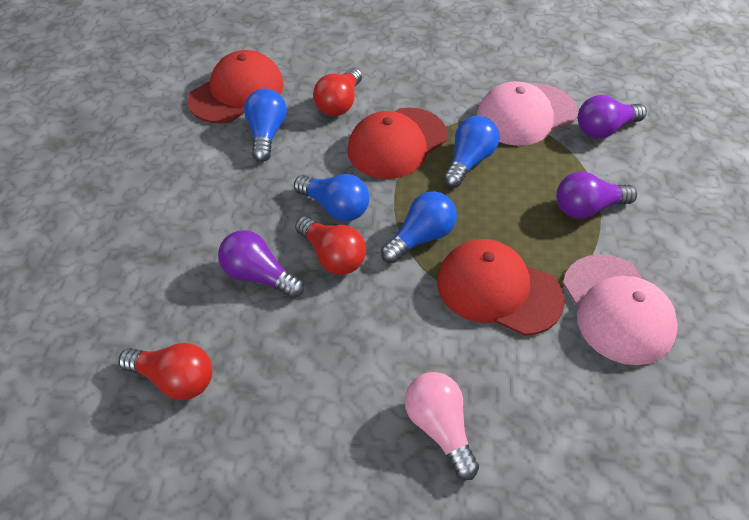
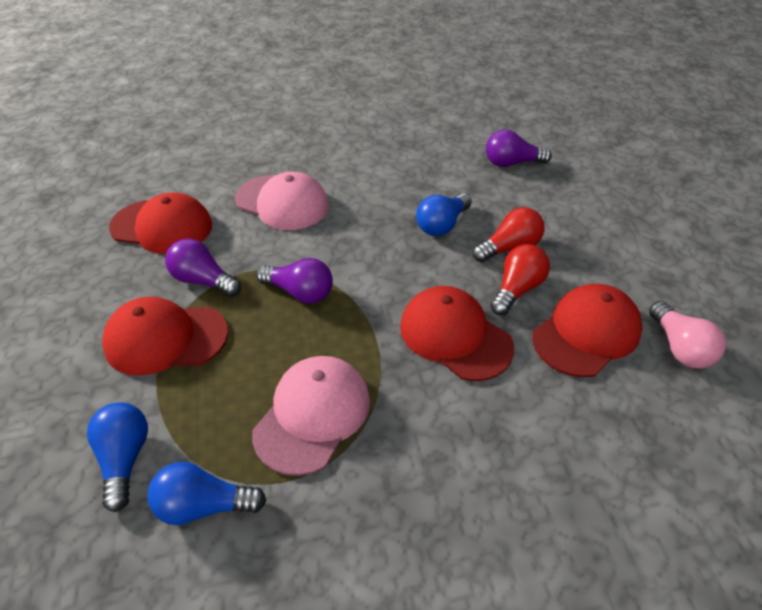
blue light bulb: [244,89,287,162] [294,174,369,221] [381,191,457,263] [444,116,499,187] = 4 -> [87,402,148,512] [147,462,266,525] [416,193,472,236] = 3
red cap: [188,50,284,123] [347,107,447,179] [437,239,565,336] = 3 -> [102,297,228,376] [109,192,212,254] [400,286,514,381] [532,284,643,378] = 4
red light bulb: [118,343,212,400] [295,216,366,275] [313,68,362,116] = 3 -> [473,207,545,263] [490,244,550,316] = 2

